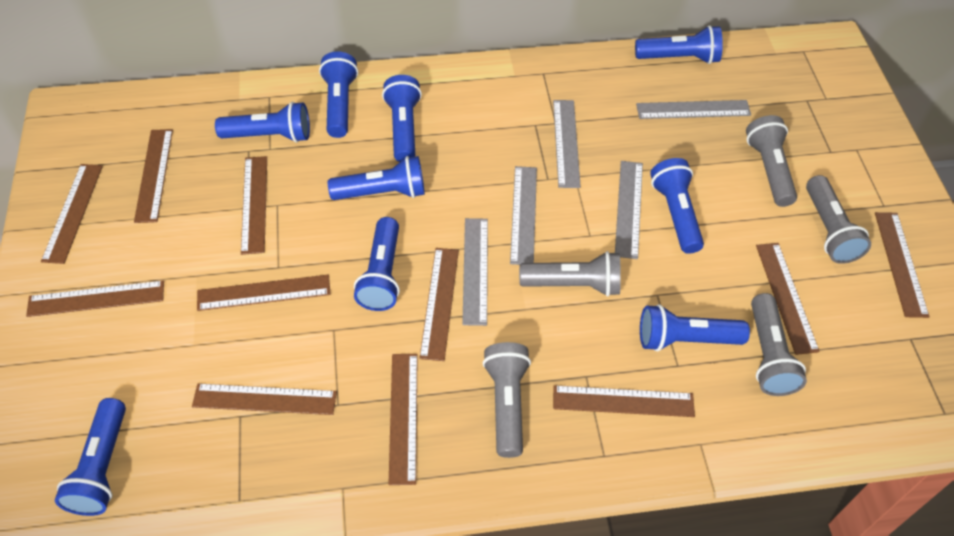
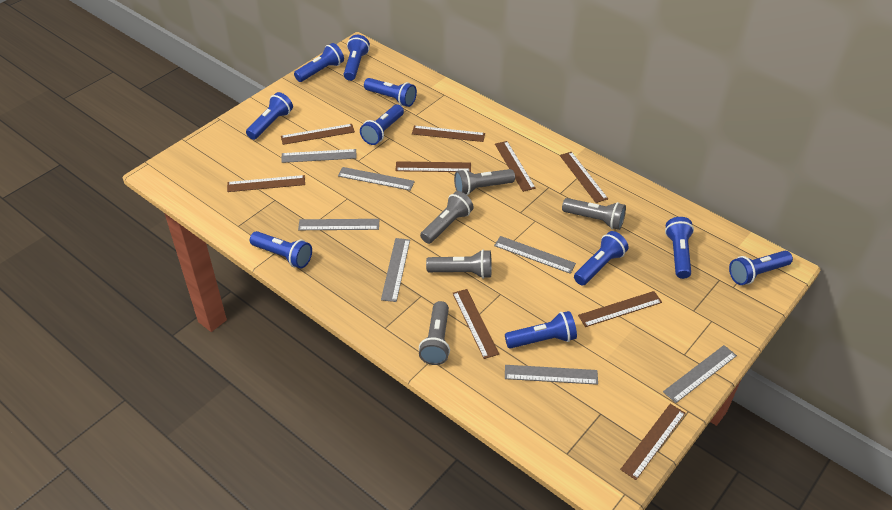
blue flashlight: [55,398,126,516] [215,102,310,143] [319,51,358,138] [328,156,425,200] [354,217,400,311] [382,75,422,162] [635,25,723,64] [640,304,750,351] [650,158,704,254] = 9 -> [246,92,293,140] [250,231,312,268] [294,43,344,82] [344,35,370,81] [360,104,404,145] [364,78,417,107] [505,311,577,349] [574,231,629,285] [665,217,694,279] [729,251,793,285] = 10
brown ruler: [26,280,164,317] [41,164,103,264] [134,129,173,223] [192,383,337,415] [197,275,330,311] [241,156,267,255] [389,354,418,485] [419,248,459,361] [553,385,695,417] [756,243,820,355] [875,212,930,318] = 11 -> [227,175,305,192] [281,124,355,145] [396,161,471,172] [412,125,485,142] [452,289,499,359] [495,141,536,192] [560,152,608,203] [578,291,662,327] [620,404,685,480] = 9
grey ruler: [462,218,488,326] [510,166,537,265] [553,100,581,188] [615,161,643,259] [636,100,751,119] = 5 -> [281,149,357,163] [298,219,379,230] [338,167,415,191] [381,238,410,302] [494,236,576,274] [505,365,598,385] [663,345,737,403] = 7

